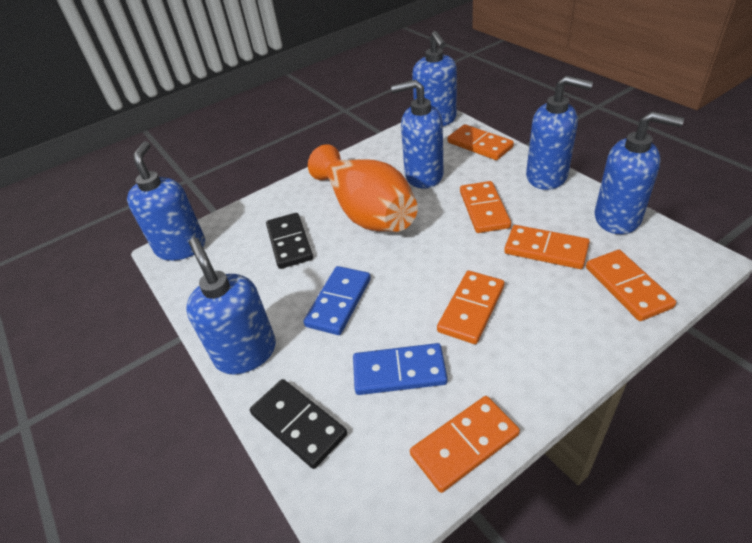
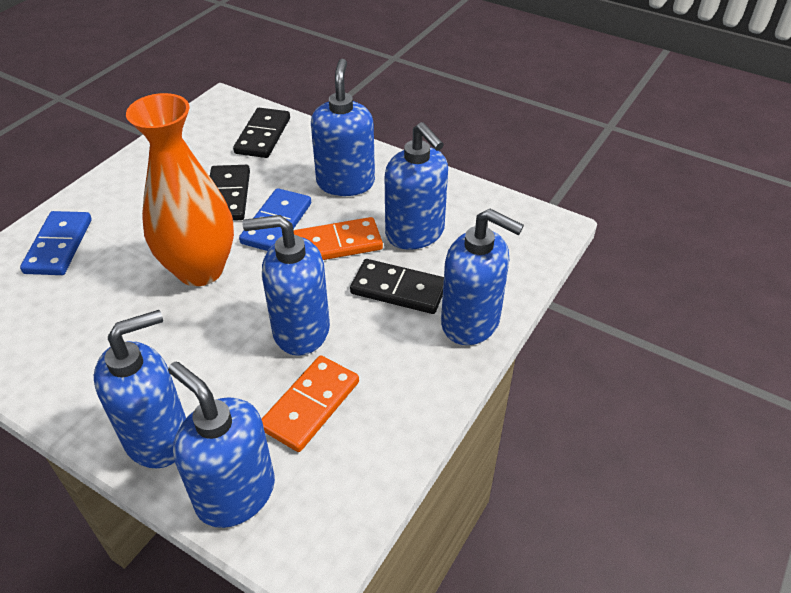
black domino: [250,379,347,469] [266,213,313,269] = 2 -> [210,165,250,221] [233,108,290,158] [350,259,444,314] = 3
orange domino: [410,396,520,493] [437,271,504,344] [448,124,514,160] [460,181,511,233] [504,225,590,269] [586,250,676,321] = 6 -> [262,355,359,452] [294,217,383,260] = 2

